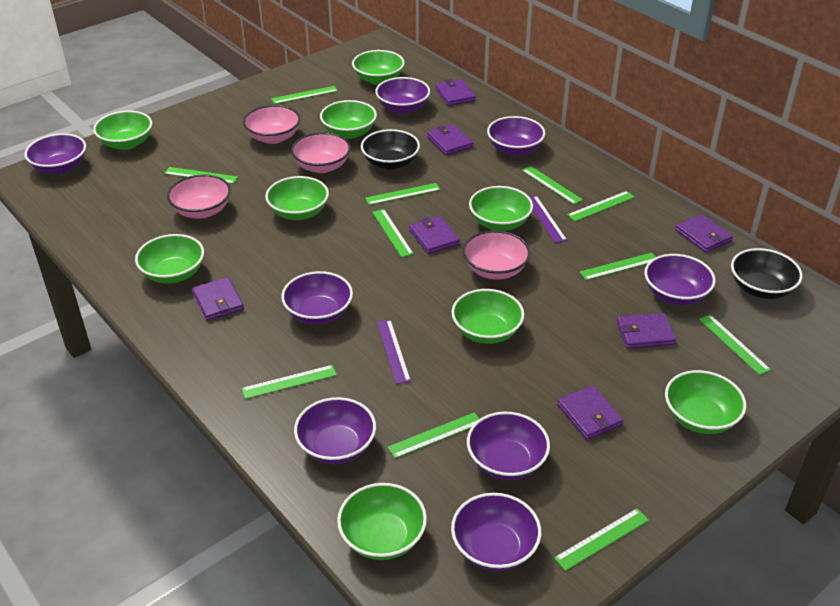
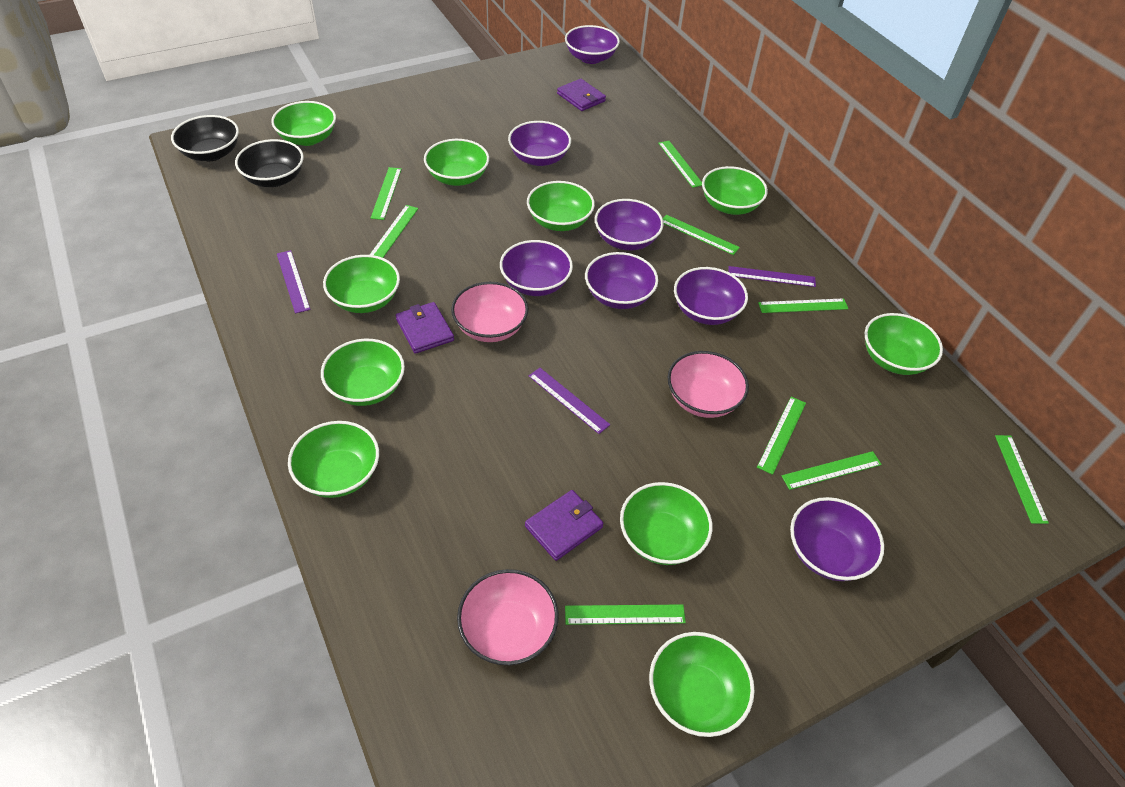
green bowl: [93,111,152,150] [135,234,204,284] [265,176,329,220] [320,100,377,139] [337,483,427,560] [352,50,405,85] [452,289,524,344] [469,186,533,231] [665,370,746,434] = 9 -> [271,101,336,146] [288,421,379,498] [321,339,405,406] [323,255,400,313] [424,139,489,186] [527,181,595,231] [620,482,712,565] [649,632,755,737] [702,166,768,215] [865,313,943,375] = 10
green ruler: [164,167,238,184] [242,365,337,399] [271,86,338,104] [365,183,441,205] [372,209,414,257] [388,412,479,458] [522,166,583,204] [554,509,649,571] [567,191,635,221] [580,253,656,280] [699,315,771,375] = 11 -> [370,205,418,258] [371,167,402,220] [565,604,686,625] [658,141,702,188] [663,215,740,255] [757,397,806,475] [758,298,848,313] [782,451,882,490] [995,435,1049,524] = 9
pink bowl: [167,174,231,219] [243,105,300,144] [291,132,351,173] [463,230,530,280] = 4 -> [451,282,529,342] [457,569,559,665] [668,351,749,418] = 3
purple bowl: [24,133,86,174] [281,271,353,325] [294,397,376,464] [375,77,430,114] [451,493,541,571] [467,412,550,480] [487,116,545,156] [645,254,716,305] = 8 -> [500,240,573,296] [508,121,571,166] [565,25,620,64] [585,252,658,309] [595,199,664,250] [674,267,748,325] [790,497,884,581] = 7
purple ruler: [377,319,411,384] [530,196,567,243] = 2 -> [277,250,310,314] [529,368,610,434] [729,266,816,287] = 3
purple wallet: [192,277,244,321] [409,216,460,254] [427,124,473,155] [435,79,476,106] [557,385,624,440] [617,313,676,349] [675,214,733,253] = 7 -> [396,302,454,354] [525,490,604,561] [557,79,606,111] = 3

